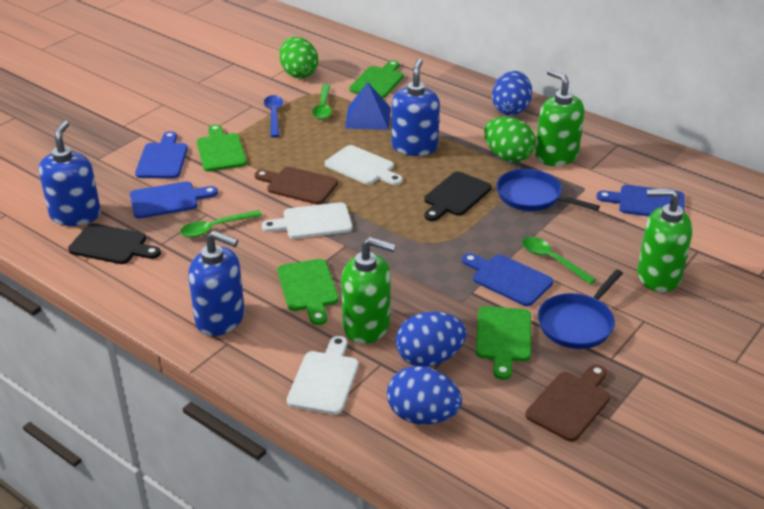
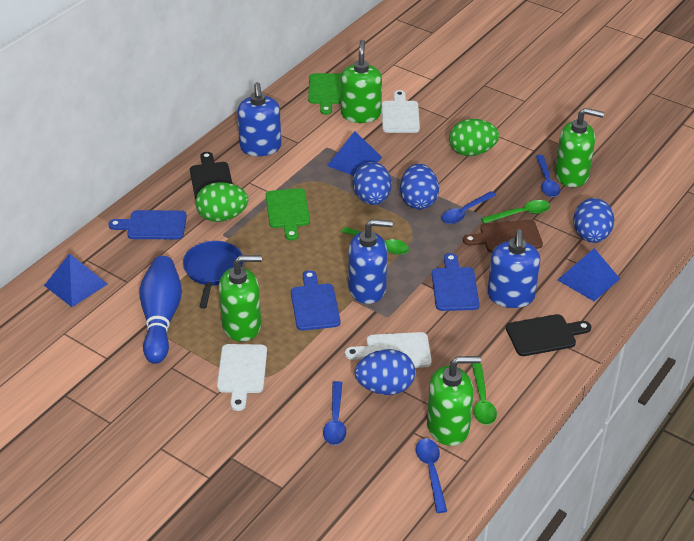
blue bowling pin: none = 0 -> [139,256,182,364] = 1
blue cutting board: [130,182,218,218] [135,131,188,179] [462,253,553,306] [597,185,684,216] = 4 -> [108,210,187,239] [291,270,340,331] [432,253,480,311] = 3
blue egg: [387,366,462,424] [396,312,466,367] [492,71,532,115] = 3 -> [353,162,392,205] [355,349,415,395] [400,164,439,209] [573,198,614,243] = 4
blue pan: [496,169,600,211] [538,269,623,349] = 2 -> [183,241,243,309] = 1
blue pyramid: [345,82,391,130] = 1 -> [44,253,108,307] [327,131,382,176] [558,248,620,301] = 3
blue spoon: [264,95,283,137] = 1 -> [323,381,346,445] [416,438,447,513] [442,191,496,224] [536,155,561,197] = 4
brown cutting board: [255,167,338,205] [526,364,610,442] = 2 -> [463,220,543,253] = 1
green cutting board: [197,124,247,171] [277,259,339,325] [349,60,404,98] [476,306,531,380] = 4 -> [266,188,310,241] [308,73,341,115] = 2
green soap dispenser: [341,237,396,344] [535,69,585,166] [637,188,693,292] = 3 -> [219,255,262,342] [341,40,382,123] [427,356,481,446] [555,108,604,187] = 4

